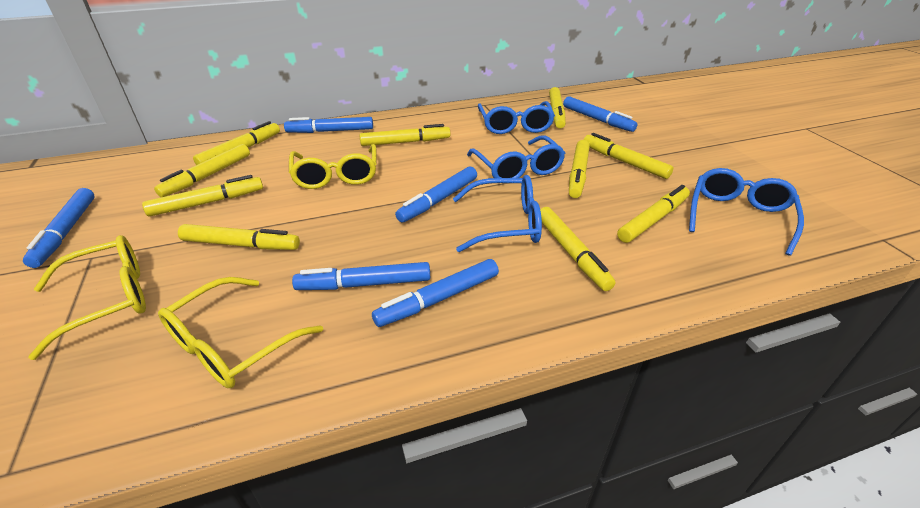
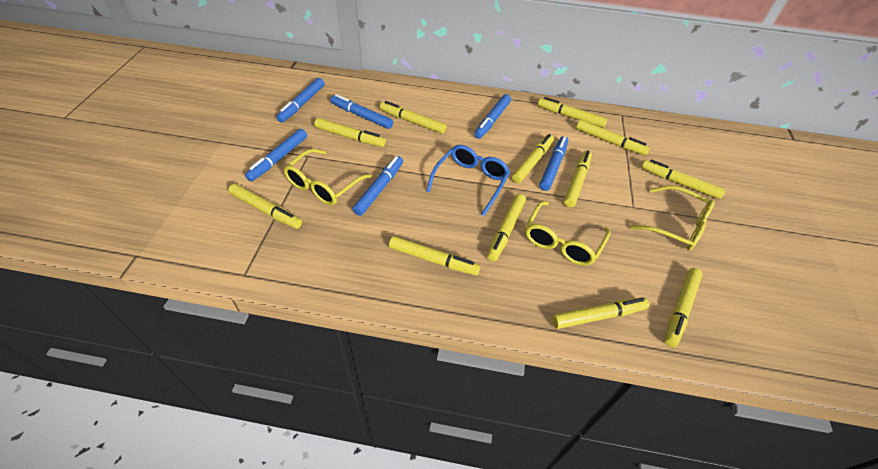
blue glasses: [453,175,542,252] [467,136,565,178] [478,101,555,134] [689,168,804,256] = 4 -> [426,145,510,216] = 1
yellow marker: [142,175,263,217] [154,144,250,197] [178,224,300,250] [193,121,280,165] [359,124,451,146] [540,207,616,291] [549,87,566,128] [569,140,590,198] [584,133,673,179] [617,185,690,243] = 10 -> [228,184,302,229] [314,118,386,147] [380,101,446,134] [389,236,480,275] [487,194,526,262] [512,134,554,184] [538,97,608,128] [552,297,649,329] [564,150,592,208] [576,120,650,155] [641,160,725,199] [664,268,703,347] = 12

